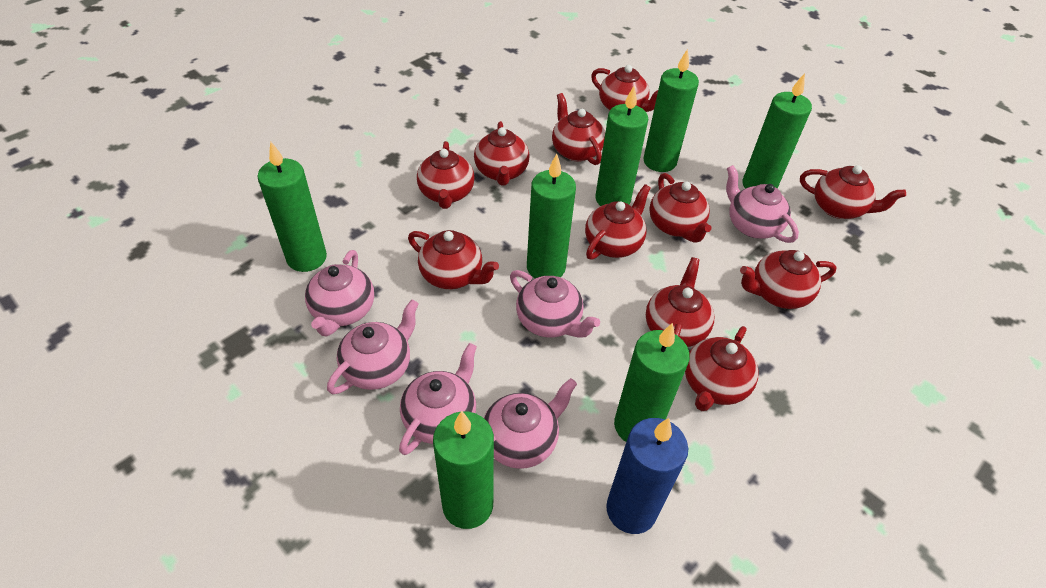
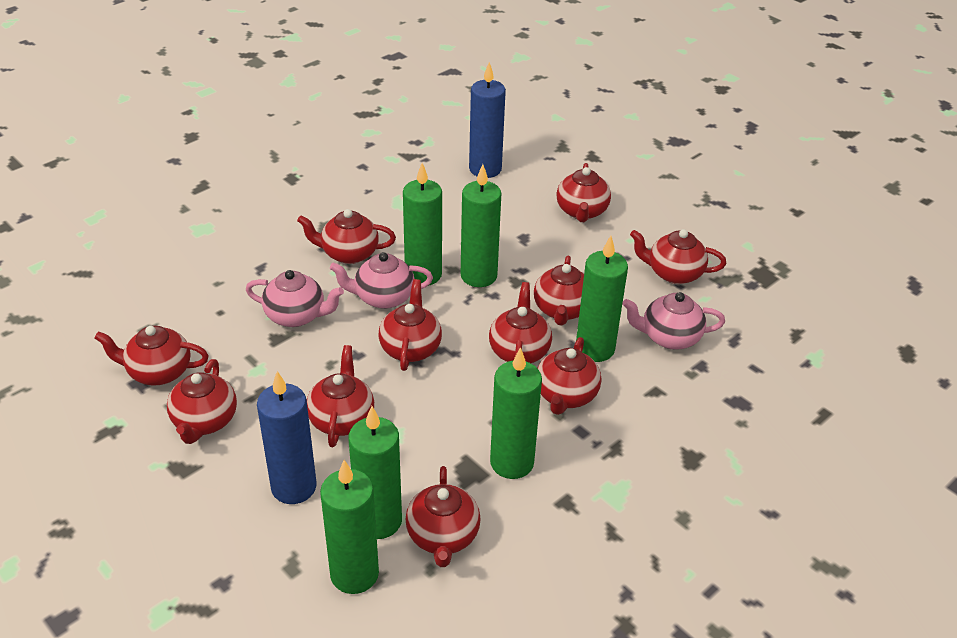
blue candle: [606,418,688,534] = 1 -> [257,371,317,504] [469,62,506,178] = 2
green candle: [257,142,327,272] [433,411,494,529] [527,154,576,278] [595,86,648,206] [614,323,690,442] [643,49,699,172] [743,73,812,189] = 7 -> [320,460,379,594] [348,406,402,539] [403,163,442,286] [461,164,501,287] [490,347,542,479] [576,236,628,362] = 6
pink teapot: [305,250,374,337] [327,300,419,394] [399,343,477,455] [484,378,577,469] [510,270,600,338] [726,165,799,243] = 6 -> [246,270,344,327] [330,252,433,309] [622,292,725,350] = 3

